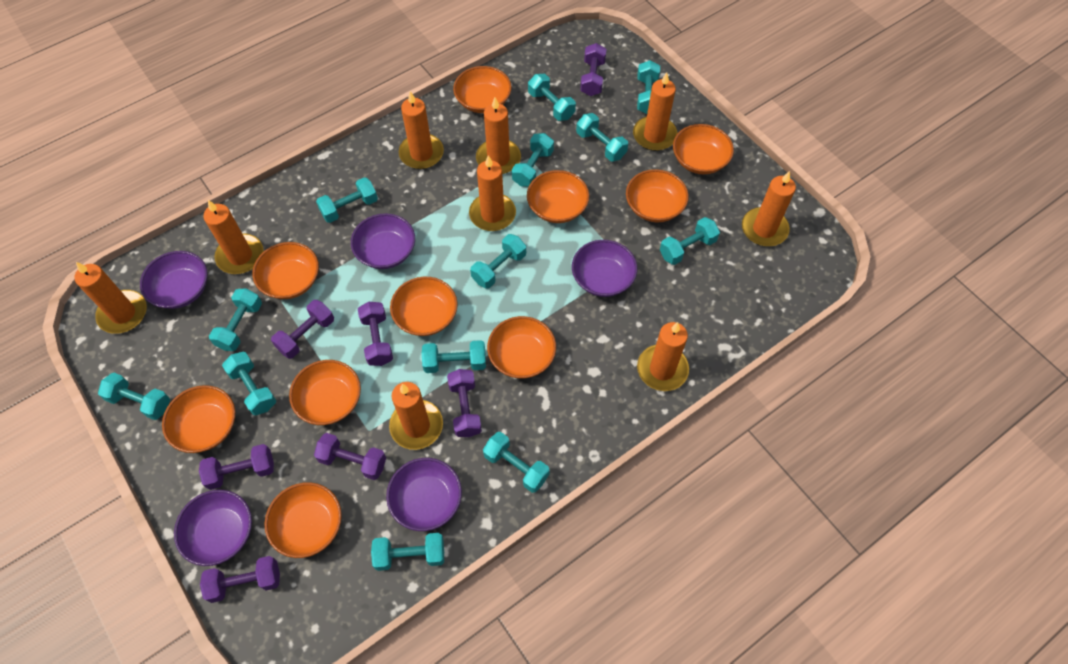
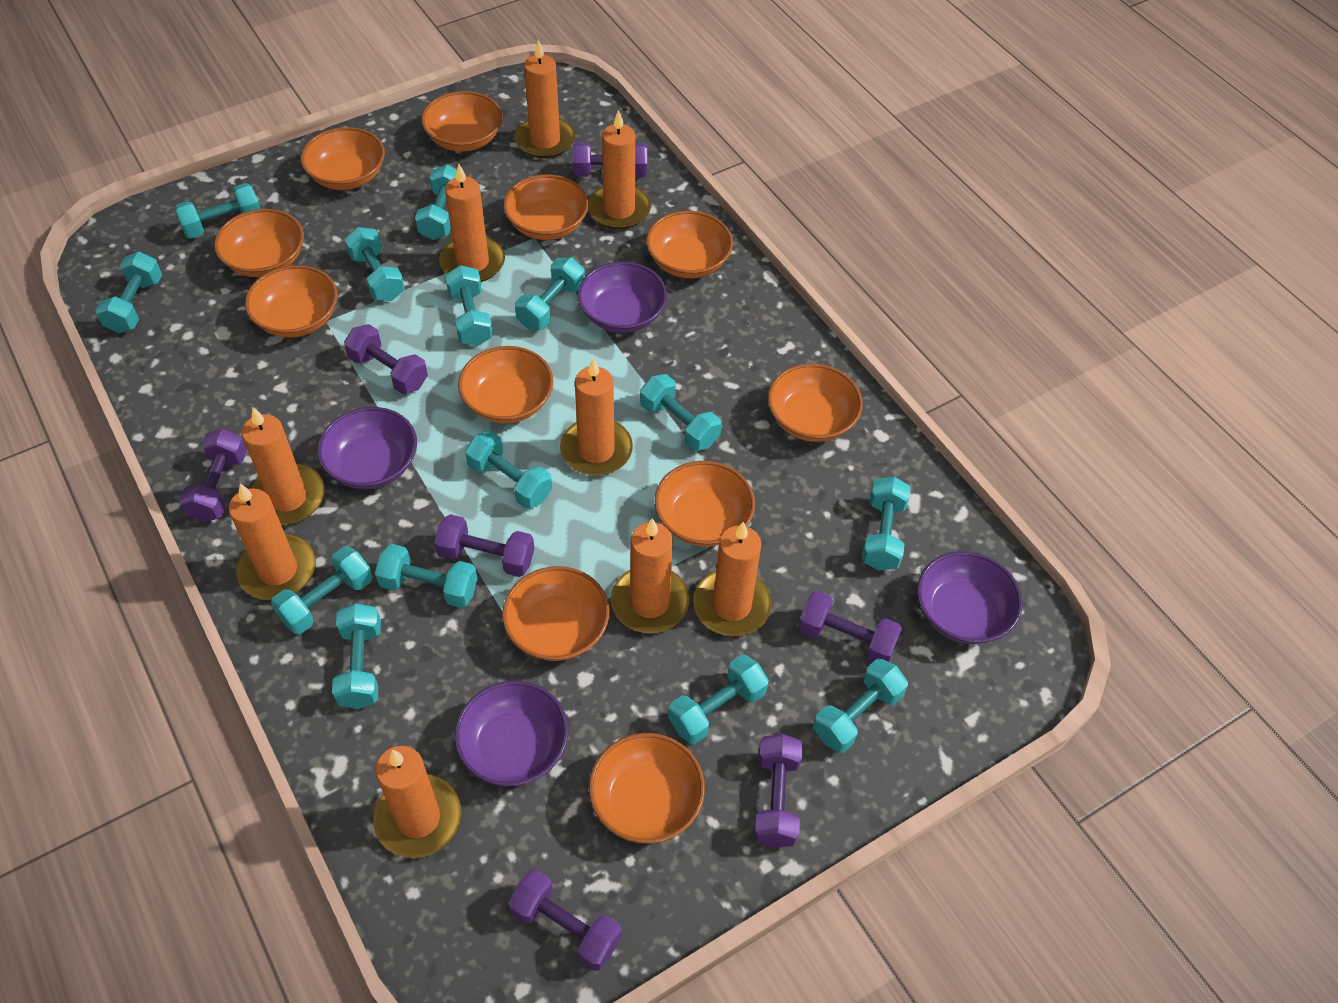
orange bowl: [162,385,235,453] [252,242,319,299] [264,482,342,558] [289,360,361,425] [390,277,458,336] [453,66,512,113] [487,316,556,378] [527,170,589,223] [626,169,689,222] [673,124,734,174] = 10 -> [214,209,304,277] [245,265,338,338] [301,127,385,190] [421,91,503,152] [458,346,554,423] [502,566,610,661] [503,174,589,240] [589,733,705,844] [646,211,733,278] [654,461,755,547] [768,364,863,442] = 11
purple bowl: [140,251,208,309] [174,490,252,566] [351,213,415,269] [386,458,462,531] [572,240,637,297] = 5 -> [317,407,417,489] [455,681,569,787] [577,262,667,333] [917,551,1023,644] = 4
turquoise dumbbell: [98,373,170,420] [209,289,262,351] [222,352,276,415] [316,177,378,223] [371,533,444,571] [422,340,486,373] [470,234,526,289] [483,432,550,493] [512,133,554,187] [528,74,576,121] [576,113,628,162] [637,60,660,114] [660,217,720,265] = 13 -> [95,252,162,333] [174,183,261,239] [271,546,373,634] [332,603,381,709] [344,227,405,301] [375,544,478,608] [415,165,457,240] [445,265,493,346] [465,431,552,509] [515,258,585,330] [640,374,721,451] [668,655,769,744] [813,659,908,753] [862,477,911,571] = 14

